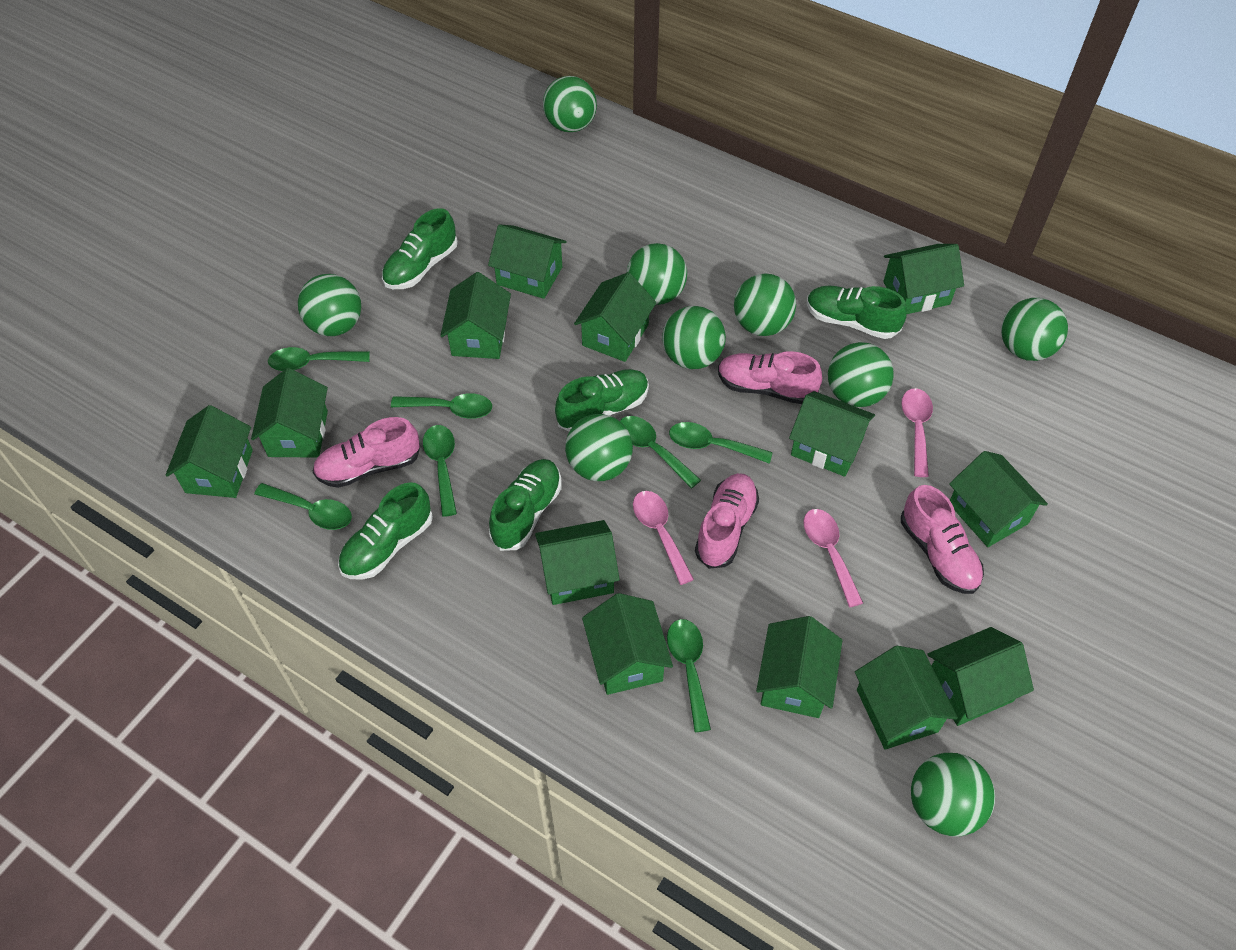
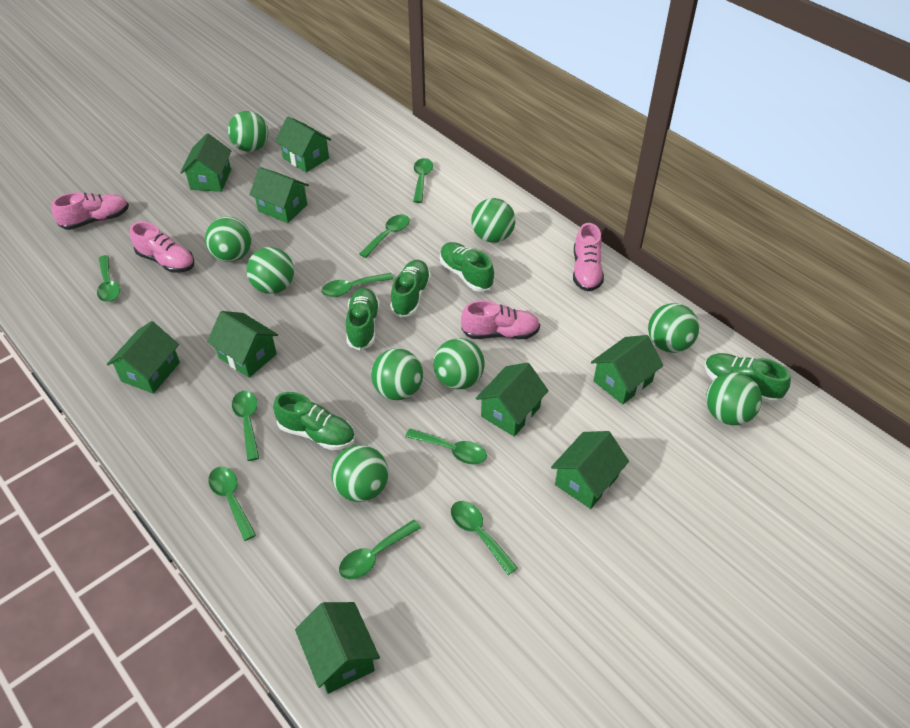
green house: [166,405,253,498] [251,368,328,458] [440,272,511,359] [488,224,567,299] [535,520,620,605] [574,272,656,362] [582,593,673,695] [756,616,843,718] [789,391,875,477] [855,646,958,750] [883,244,964,314] [927,627,1034,726] [949,451,1048,547] = 13 -> [107,321,180,394] [180,134,231,192] [207,311,278,378] [249,167,309,223] [275,116,331,172] [295,602,380,694] [475,362,549,437] [551,431,629,509] [591,335,663,404] = 9
green spoon: [254,483,352,530] [268,347,370,371] [391,393,492,419] [423,425,457,517] [620,416,701,488] [667,619,711,732] [669,422,773,464] = 7 -> [97,255,120,302] [209,467,256,541] [232,391,259,461] [321,273,394,297] [339,520,421,580] [359,214,410,258] [405,428,487,465] [413,158,433,203] [451,501,518,575] = 9
pink spoon: [633,491,694,585] [803,509,863,607] [901,388,933,477] = 3 -> none = 0

